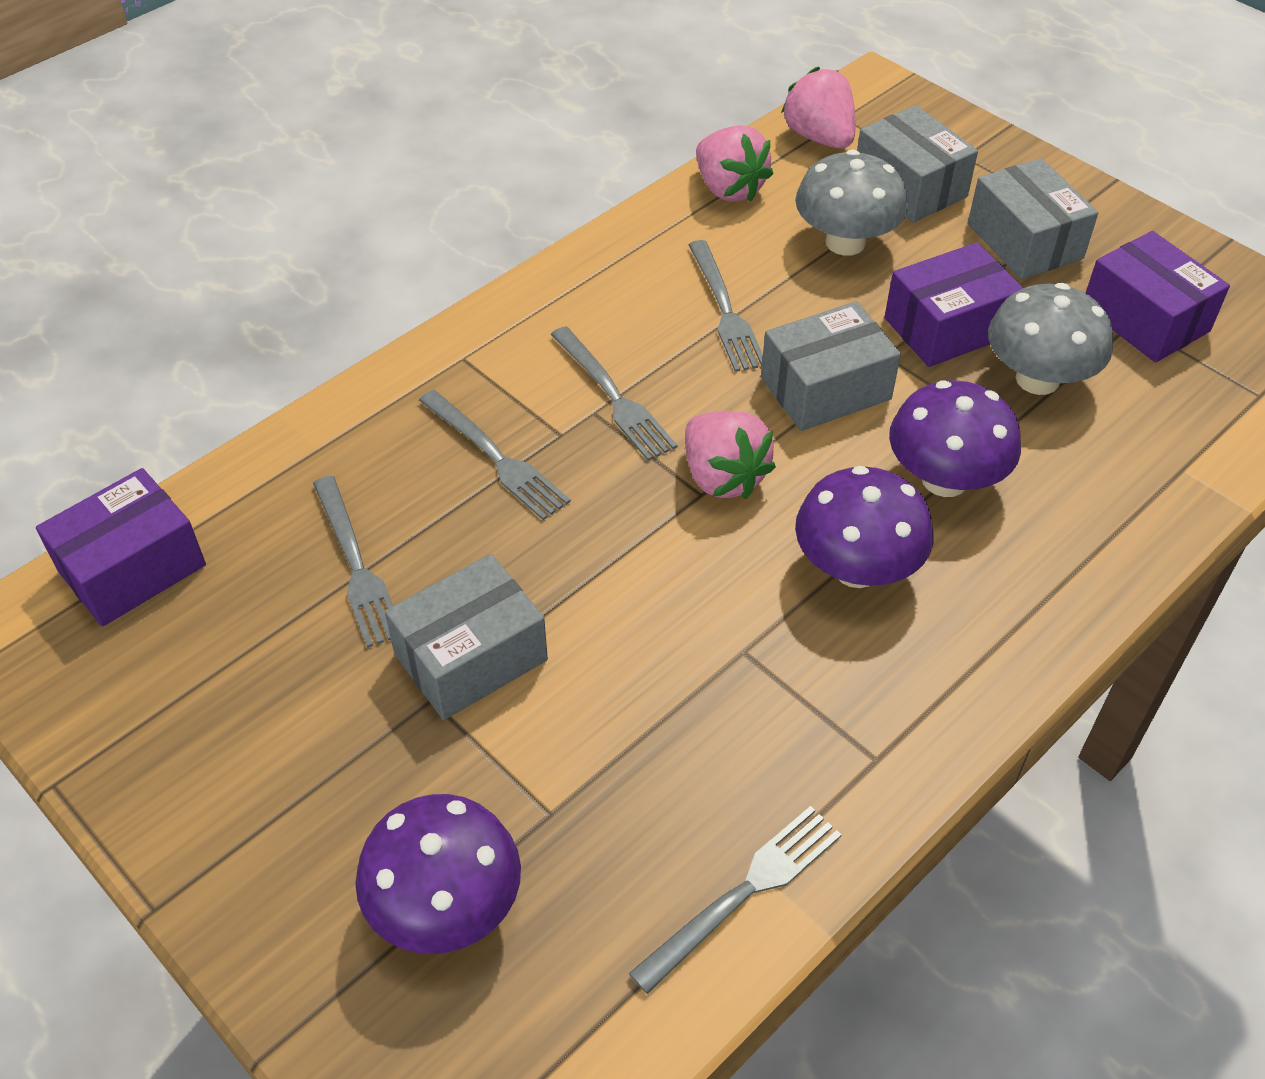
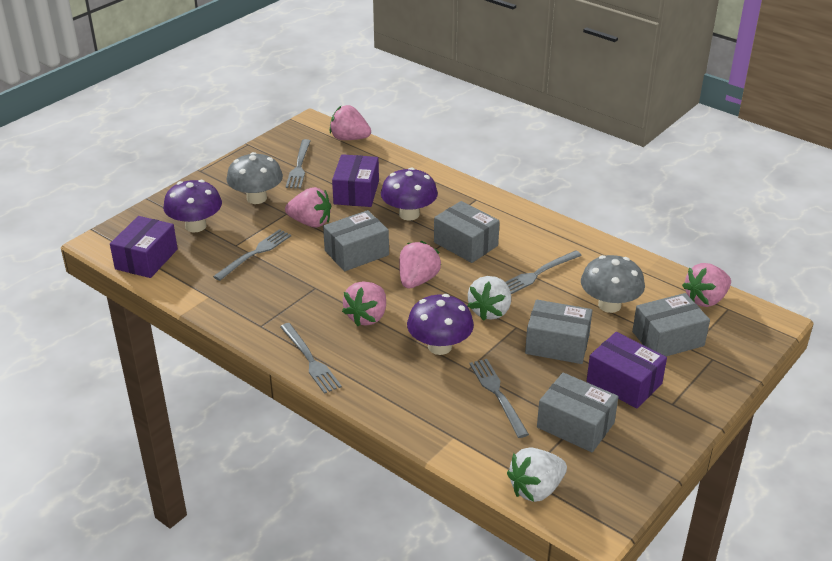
grey box: [385,554,548,720] [761,301,901,431] [857,105,978,222] [968,158,1098,279] = 4 -> [323,210,389,271] [434,201,500,263] [525,300,593,364] [537,373,618,452] [632,293,710,356] = 5
pink strawberry: [685,411,776,499] [696,125,773,202] [781,67,855,148] = 3 -> [285,187,331,228] [330,105,371,140] [342,281,386,326] [399,241,441,289] [682,263,731,307] = 5
white strawberry: none = 0 -> [467,276,511,321] [507,448,567,502] = 2

